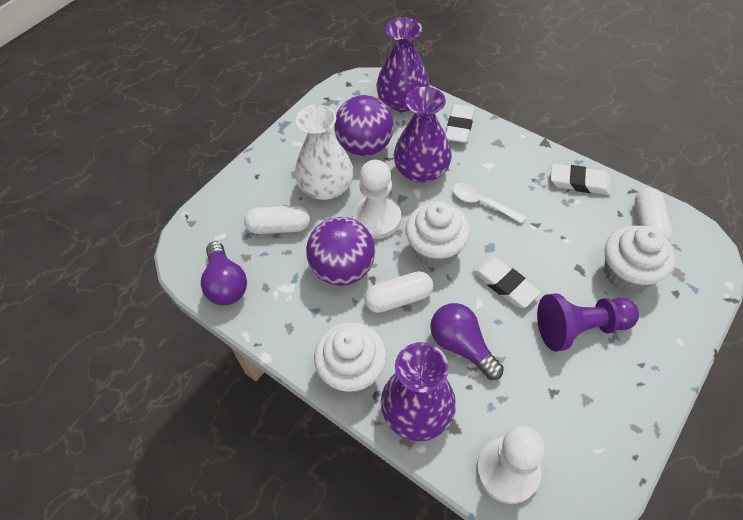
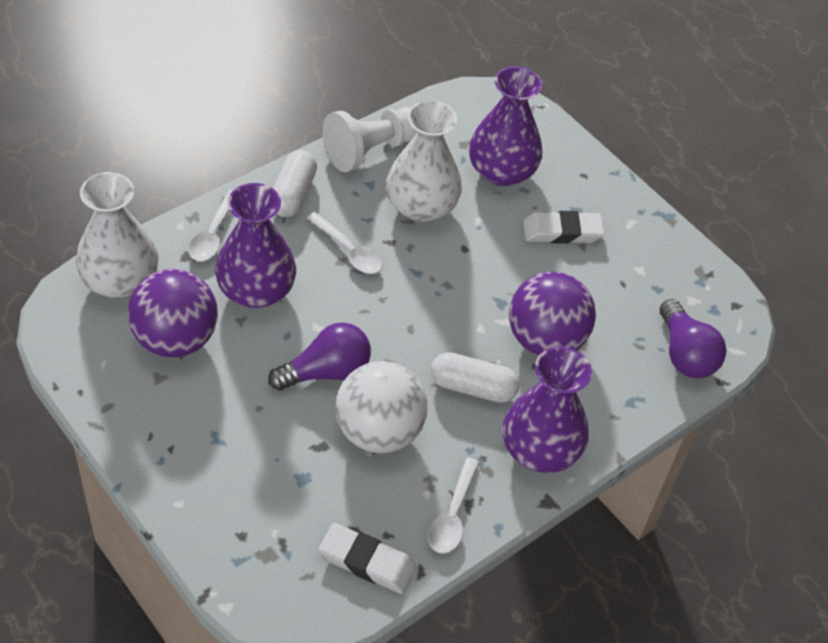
purple pawn: [537,293,639,351] = 1 -> none = 0
white ball: none = 0 -> [335,361,427,453] = 1
white capsule: [244,205,310,234] [364,271,433,313] [635,188,672,242] = 3 -> [273,150,317,217] [431,352,520,403] = 2
white cupcake: [314,322,387,394] [405,202,470,268] [604,226,675,293] = 3 -> none = 0
white eraser: [446,104,475,143] [473,257,541,308] [551,164,611,195] = 3 -> [319,523,416,594] [523,211,605,244] = 2
white pawn: [353,160,401,239] [477,426,545,504] = 2 -> [323,107,418,172] = 1
white spoon: [452,183,526,224] = 1 -> [188,190,233,262] [306,212,383,274] [428,457,480,554] = 3
white vase: [295,104,354,200] = 1 -> [76,172,159,298] [386,100,462,222] = 2

